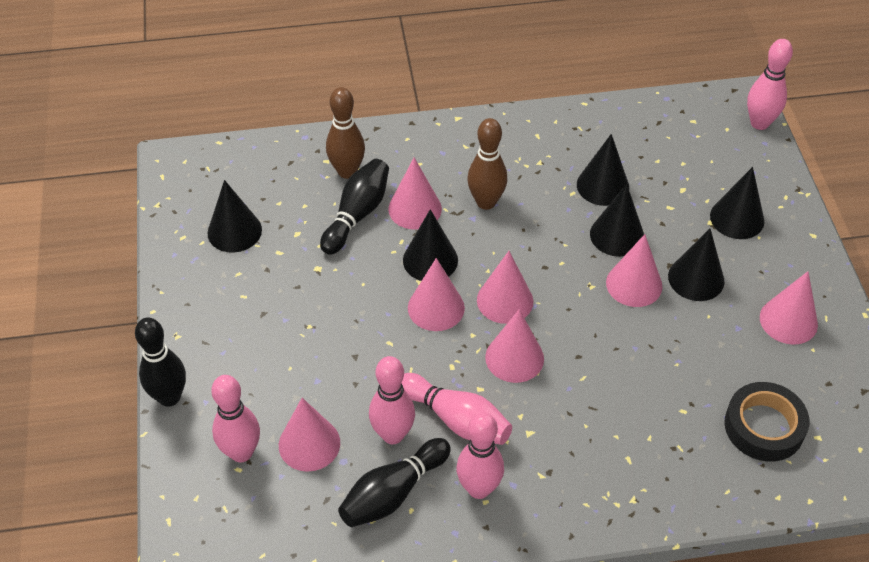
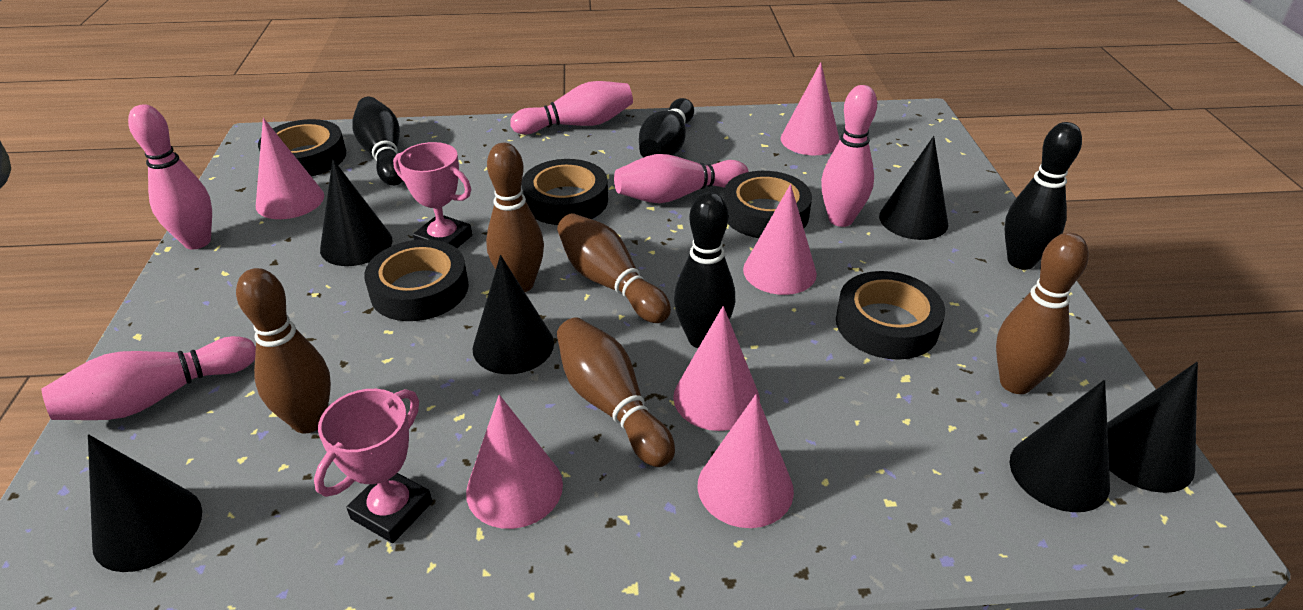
black bowling pin: [135,318,186,407] [320,159,389,255] [338,438,451,527] = 3 -> [352,97,403,186] [639,98,694,158] [674,192,735,348] [1005,122,1082,270] = 4
black tape: [724,382,809,461] = 1 -> [258,119,346,177] [364,239,469,321] [522,159,608,225] [724,171,812,238] [836,271,945,360] = 5
brown bowling pin: [326,87,365,179] [467,118,507,210] = 2 -> [236,268,331,433] [486,143,544,292] [557,213,671,323] [557,317,675,467] [996,233,1089,394] = 5
pink cone: [279,398,340,472] [388,157,442,230] [408,258,465,331] [477,251,533,324] [485,309,544,383] [606,234,663,307] [760,271,818,345] = 7 -> [256,118,324,219] [466,395,563,529] [673,306,760,431] [697,394,794,528] [743,184,817,295] [781,62,840,155] = 6
pink trophy: none = 0 -> [314,389,432,543] [393,142,472,248] = 2

